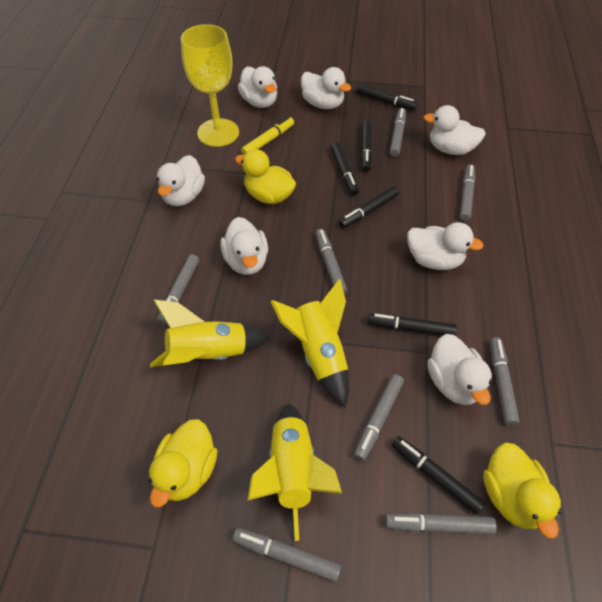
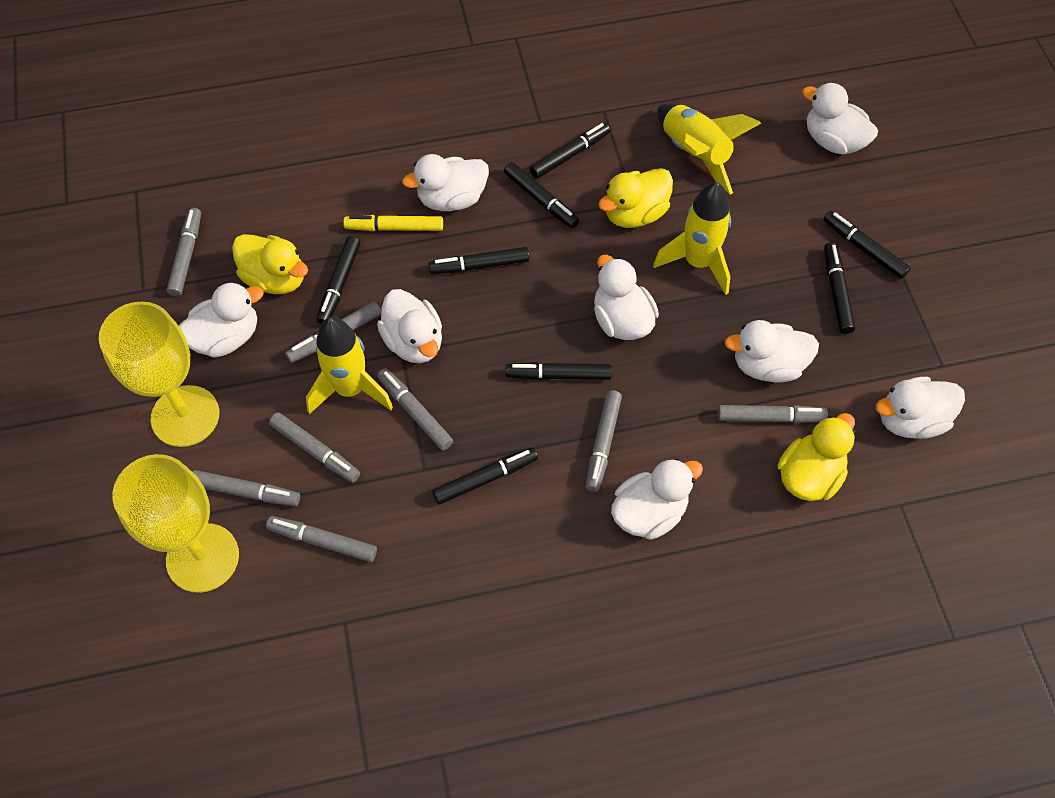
black marker: [330,142,359,196] [338,186,399,229] [357,84,417,111] [361,120,372,172] [367,314,457,335] [392,436,485,515] = 6 -> [316,236,361,324] [428,247,529,274] [432,447,538,505] [504,162,579,229] [505,362,612,380] [530,123,610,179] [823,211,911,279] [824,242,855,334] = 8
white duck: [157,155,205,206] [220,217,268,275] [238,66,277,108] [301,67,351,109] [407,222,484,270] [424,105,486,155] [427,334,492,405] = 7 -> [179,282,264,358] [377,289,442,363] [402,154,489,211] [594,255,659,340] [611,458,703,540] [724,320,819,383] [802,83,878,154] [875,377,965,439] = 8
yellow goblet: [181,24,239,147] = 1 -> [99,302,219,447] [112,454,239,593] = 2

